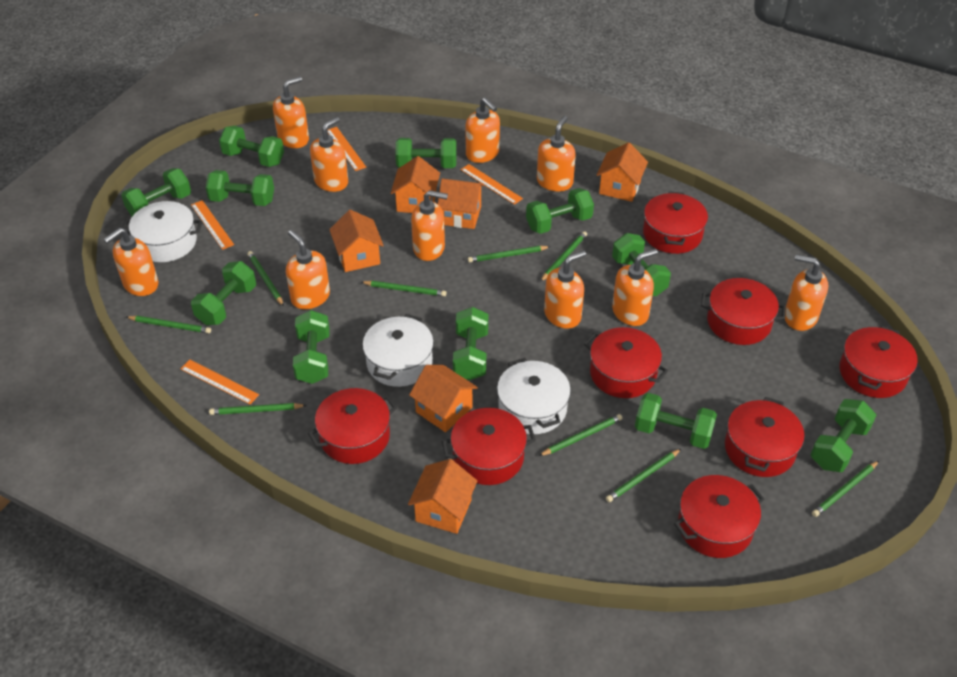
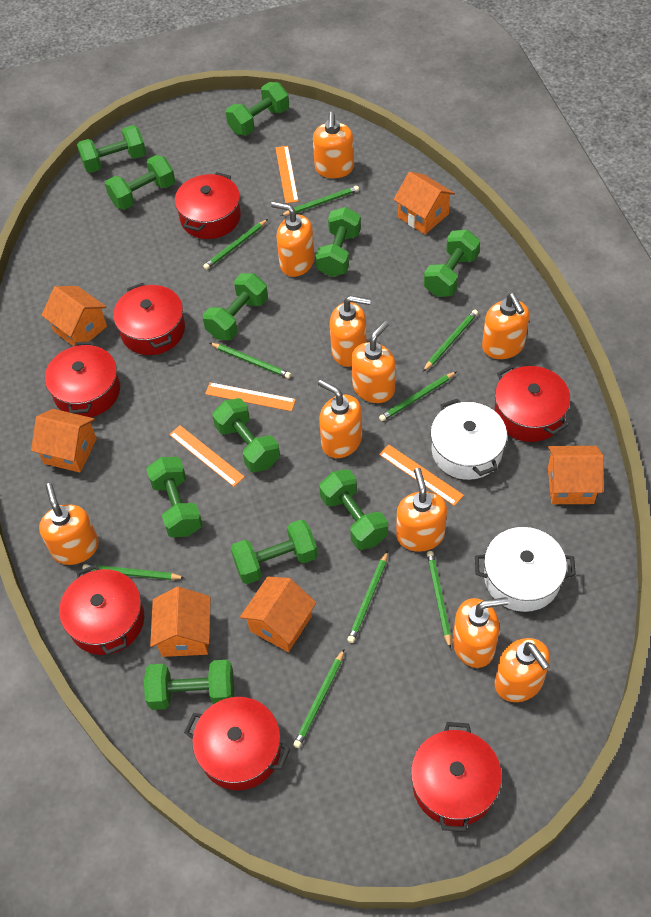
red pot: [308,388,397,464] [442,408,536,485] [584,327,668,398] [643,191,708,254] [674,475,764,558] [701,278,786,345] [725,397,804,477] [840,325,918,398] = 8 -> [45,341,120,417] [59,564,144,655] [113,283,185,355] [175,172,241,239] [184,697,290,790] [411,722,502,832] [495,365,570,442] = 7
white pot: [123,201,202,262] [363,314,434,387] [497,358,571,434] = 3 -> [430,398,507,480] [475,527,576,612] = 2

